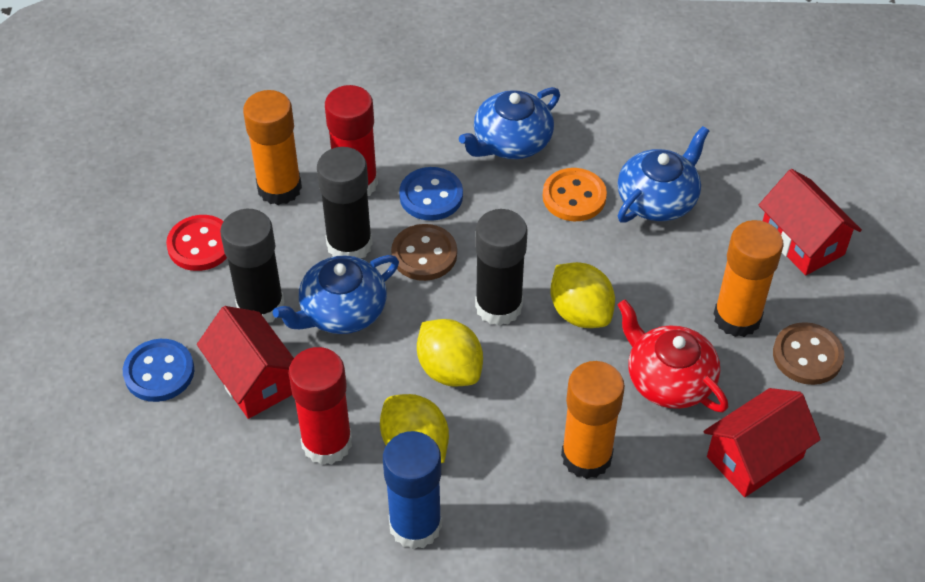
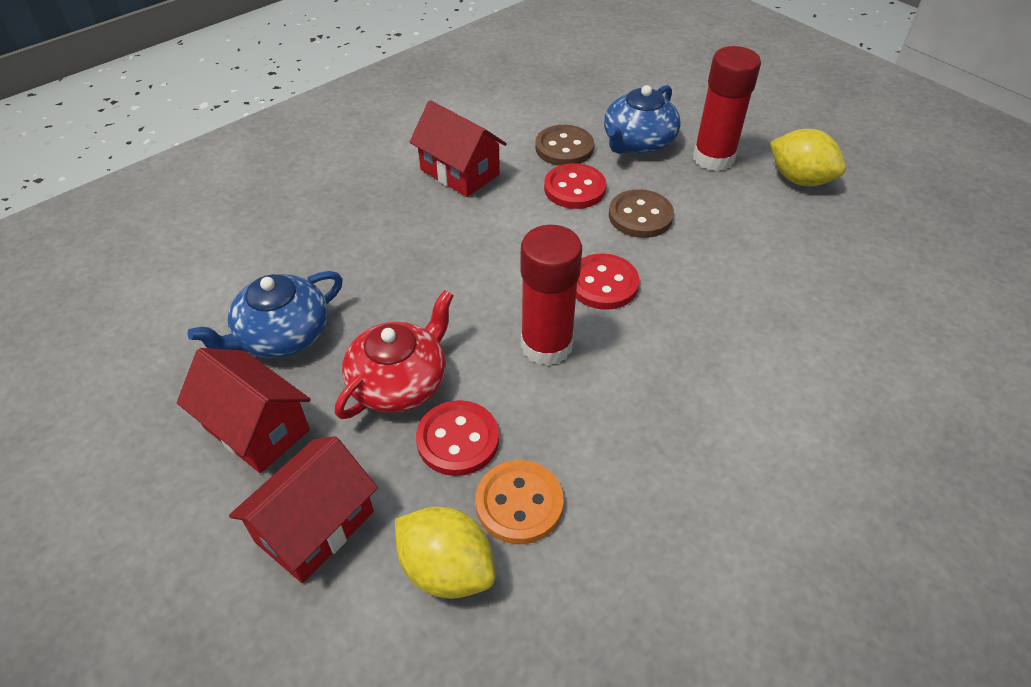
black glue stick: [220,209,284,323] [317,147,373,259] [475,209,528,326] = 3 -> none = 0
blue button: [123,339,194,402] [399,167,463,221] = 2 -> none = 0
blue glue stick: [383,431,442,549] = 1 -> none = 0
blue teapot: [273,255,399,334] [459,87,560,159] [618,126,709,223] = 3 -> [188,271,343,358] [604,85,681,154] = 2
orange glue stick: [243,90,302,205] [561,361,625,479] [714,220,784,337] = 3 -> none = 0
red button: [166,215,227,271] = 1 -> [416,400,499,476] [544,163,606,209] [576,253,639,310] = 3
yellow lemon: [380,394,449,463] [417,319,483,387] [551,262,615,328] = 3 -> [395,507,495,599] [770,129,846,186] = 2

